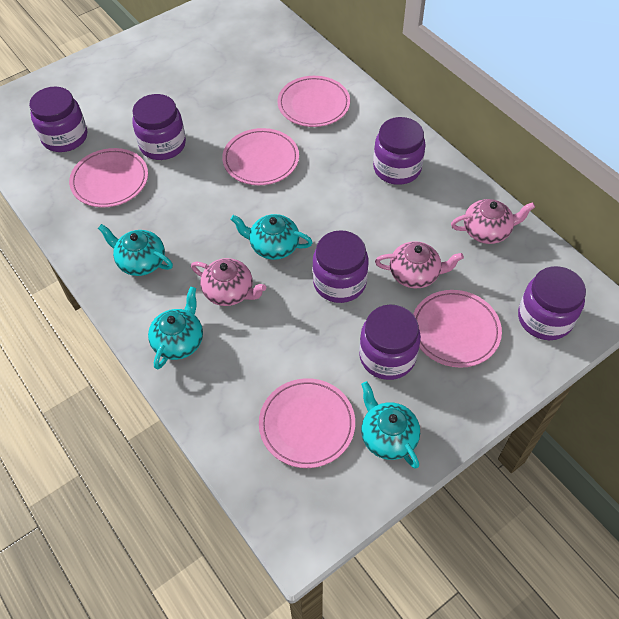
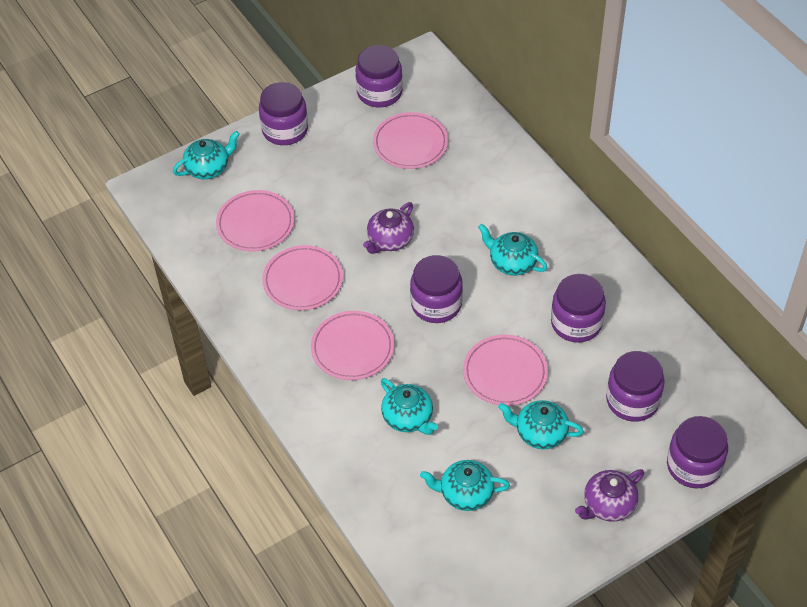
pink teapot: [191,258,266,306] [375,241,464,288] [451,199,535,244] = 3 -> none = 0
purple teapot: none = 0 -> [363,202,414,254] [575,469,644,522] = 2
turquoise teapot: [98,224,173,276] [148,287,203,369] [230,214,313,260] [361,381,420,469] = 4 -> [173,131,240,179] [381,378,438,435] [420,460,510,511] [478,224,547,275] [498,400,584,449] = 5

